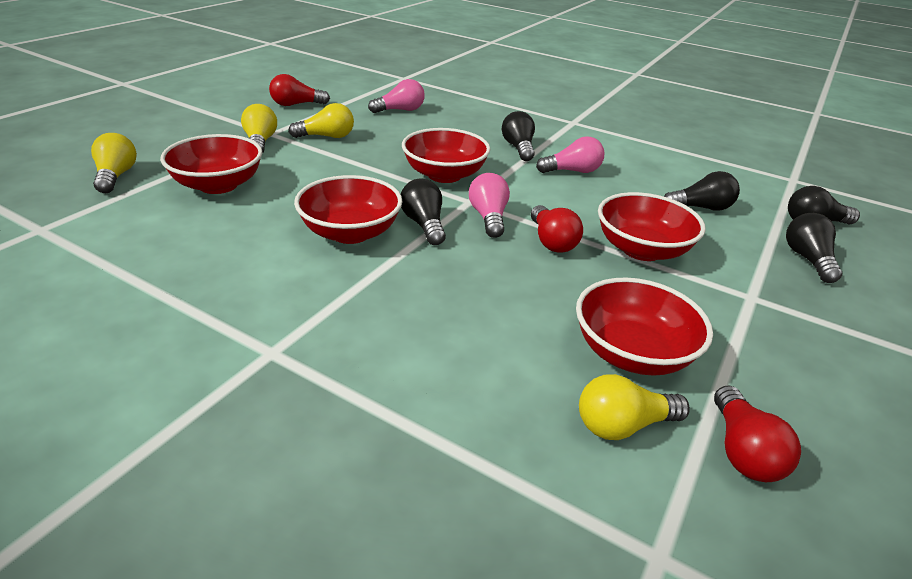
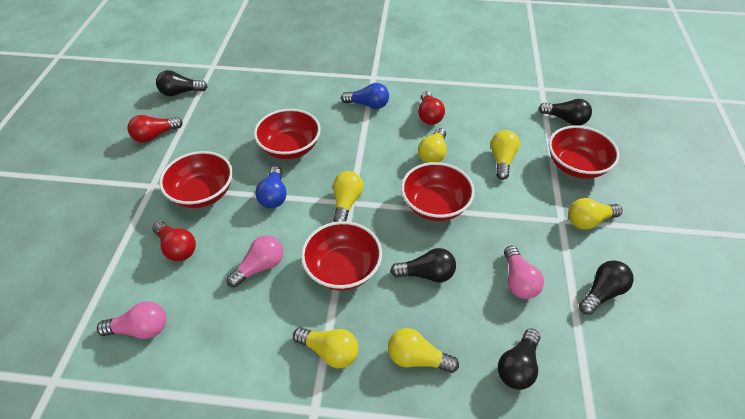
blue light bulb: none = 0 -> [255,166,287,208] [341,83,389,109] = 2
yellow light bulb: [91,133,137,193] [241,104,277,154] [288,103,354,138] [579,374,690,440] = 4 -> [293,327,359,368] [333,171,363,222] [388,328,459,373] [418,128,447,163] [491,130,520,180] [568,198,622,230] = 6

